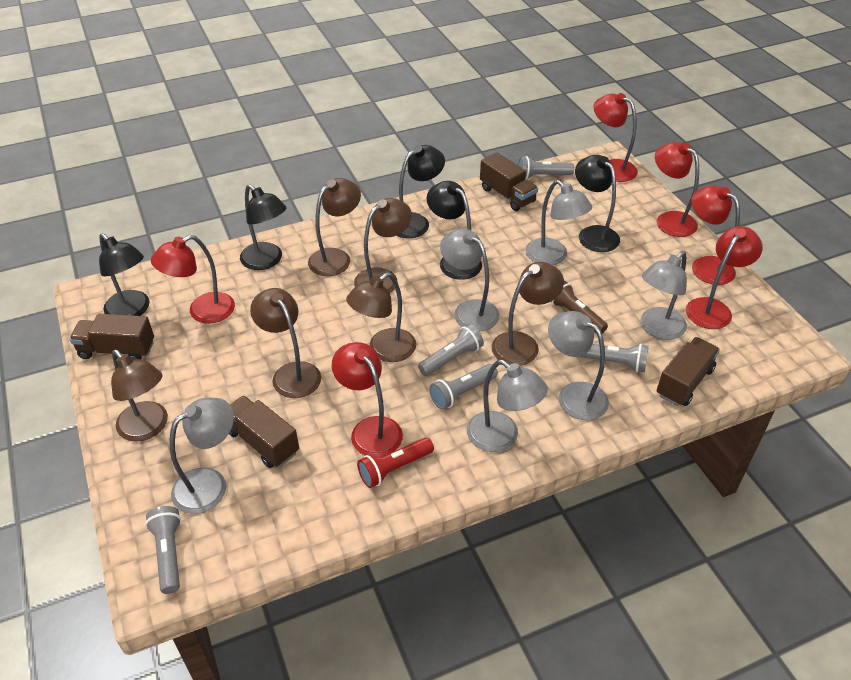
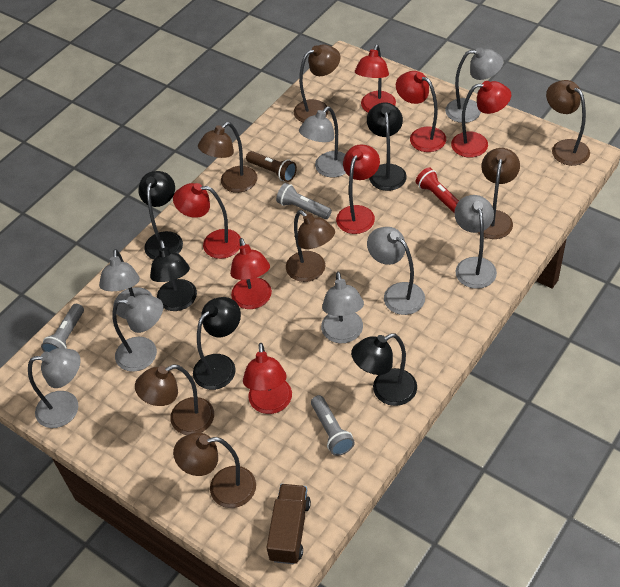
brown lamp: [111,350,168,442] [250,288,321,398] [308,178,361,276] [346,272,416,362] [354,198,412,293] [492,262,564,366] = 6 -> [135,365,214,435] [173,433,256,508] [198,122,257,193] [286,210,335,282] [294,44,340,122] [478,148,520,239] [546,80,590,166] = 7
brown truck: [69,314,154,360] [229,396,299,468] [480,152,538,211] [657,337,720,406] = 4 -> [266,484,311,564] = 1
grey flashlight: [145,506,181,594] [418,324,484,376] [429,364,498,410] [518,156,574,180] [580,344,649,372] = 5 -> [41,304,84,352] [276,183,332,219] [311,395,355,456] = 3
grey lamp: [170,398,234,514] [440,229,500,331] [467,360,548,452] [525,180,592,265] [548,311,609,420] [641,251,687,340] = 6 -> [28,348,80,428] [99,249,152,319] [112,295,163,372] [299,107,346,177] [321,271,364,343] [367,227,425,315] [445,48,504,123] [454,195,497,289] = 8
red lamp: [151,235,235,323] [332,342,403,457] [593,93,638,182] [655,142,699,237] [686,226,763,329] [691,186,740,285] = 6 -> [173,183,241,259] [230,238,272,309] [243,343,292,414] [336,144,380,234] [355,45,396,112] [396,71,446,152] [451,81,511,157] = 7

